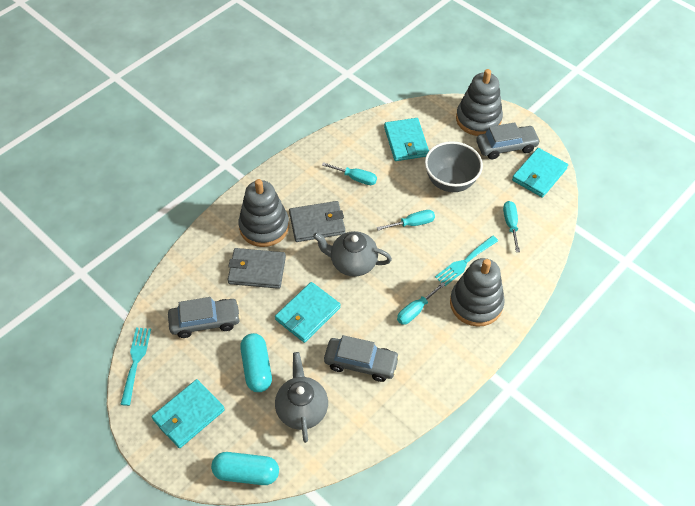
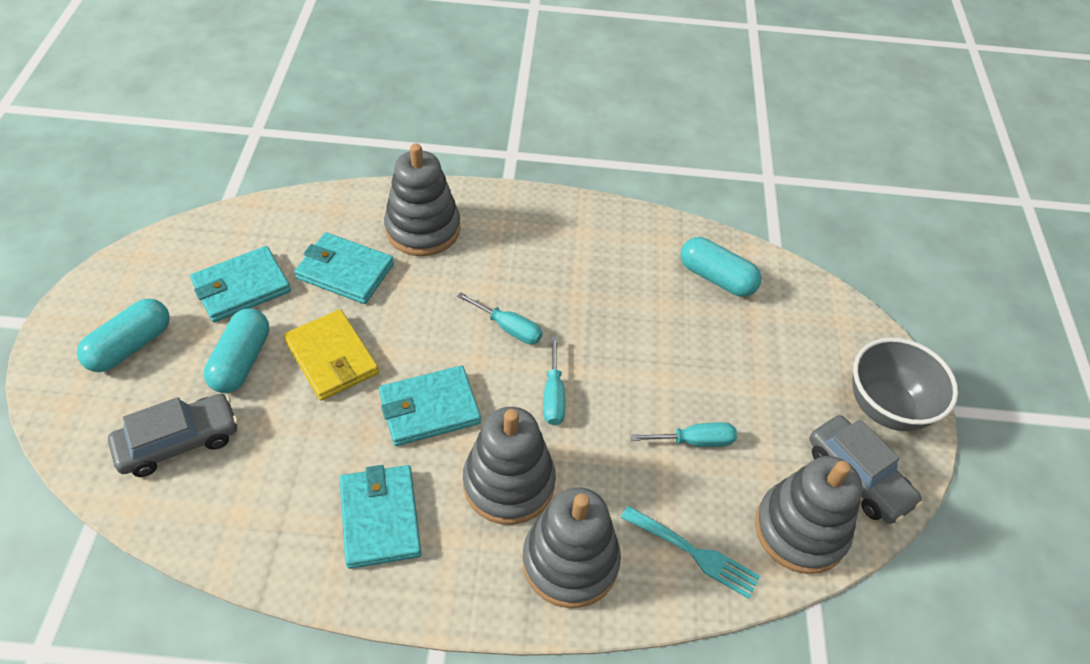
grey car: [168,297,241,338] [324,335,400,382] [476,122,541,160] = 3 -> [108,394,238,477] [809,415,923,524] = 2
grey stacking toy: [238,179,289,247] [450,258,505,327] [456,69,503,136] = 3 -> [384,143,461,256] [463,407,556,525] [522,487,621,608] [755,456,862,574] = 4
grey teapot: [275,352,328,443] [313,231,392,277] = 2 -> none = 0
grey wallet: [227,248,286,289] [289,201,345,242] = 2 -> none = 0
turquoise capsule: [211,452,279,485] [240,333,272,392] = 2 -> [77,298,170,372] [204,308,269,393] [680,237,762,297] = 3
turquoise fork: [120,328,151,406] [435,236,498,286] = 2 -> [621,506,760,599] = 1
turquoise screwdriver: [322,162,377,185] [377,210,435,230] [397,282,445,325] [503,201,520,252] = 4 -> [457,292,543,344] [543,337,565,425] [630,422,737,447] = 3
yellow wallet: none = 0 -> [284,309,379,401] = 1

